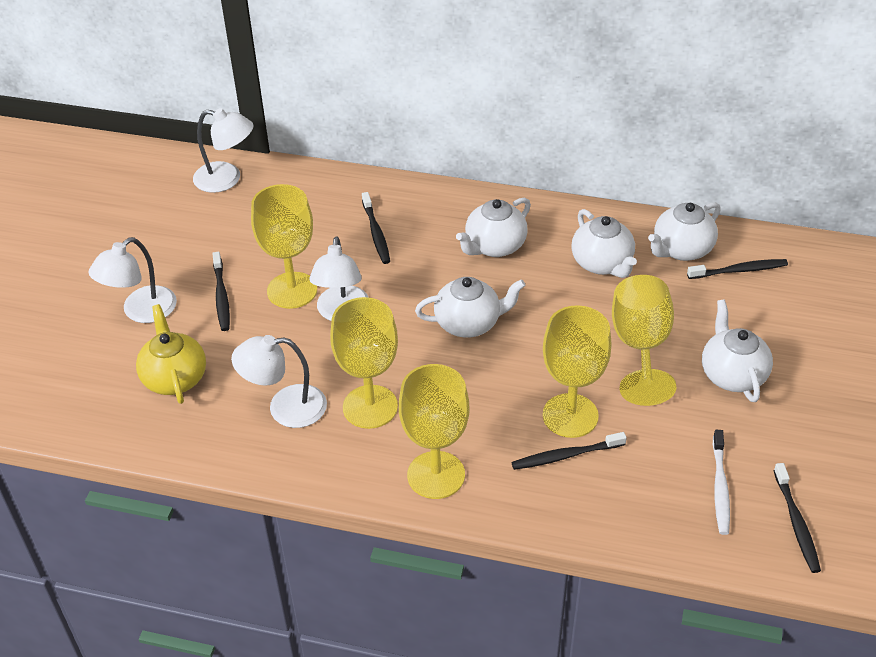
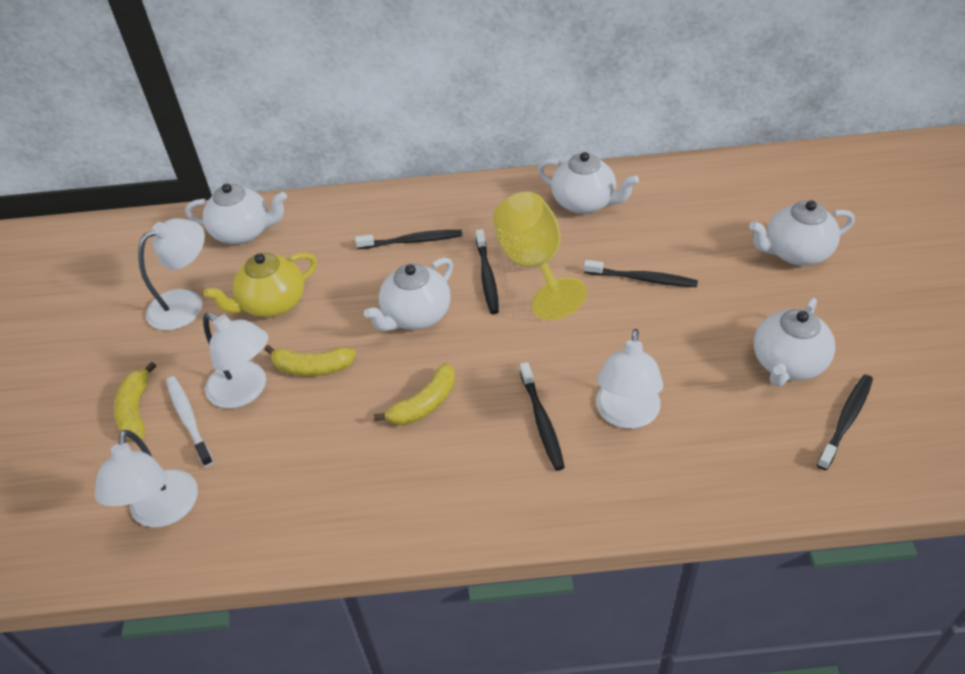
yellow banana: none = 0 -> [114,362,156,441] [265,345,356,376] [374,363,455,425] = 3
yellow goblet: [251,184,317,309] [330,297,398,429] [399,364,470,499] [543,305,612,438] [612,275,677,406] = 5 -> [493,192,587,320] = 1

